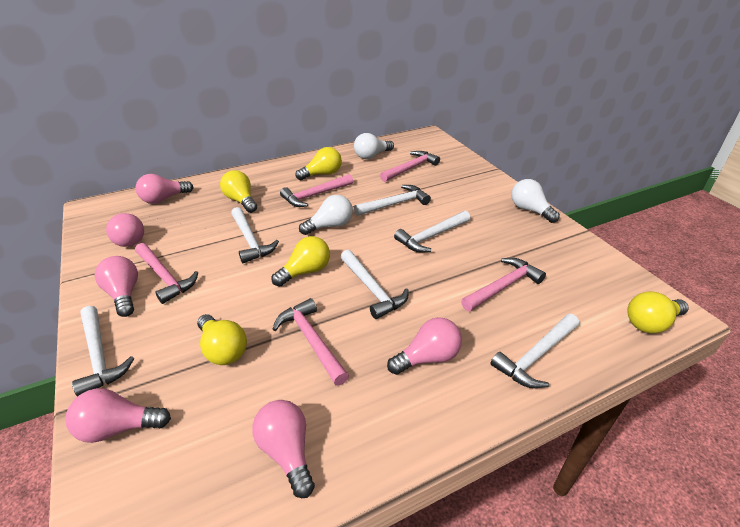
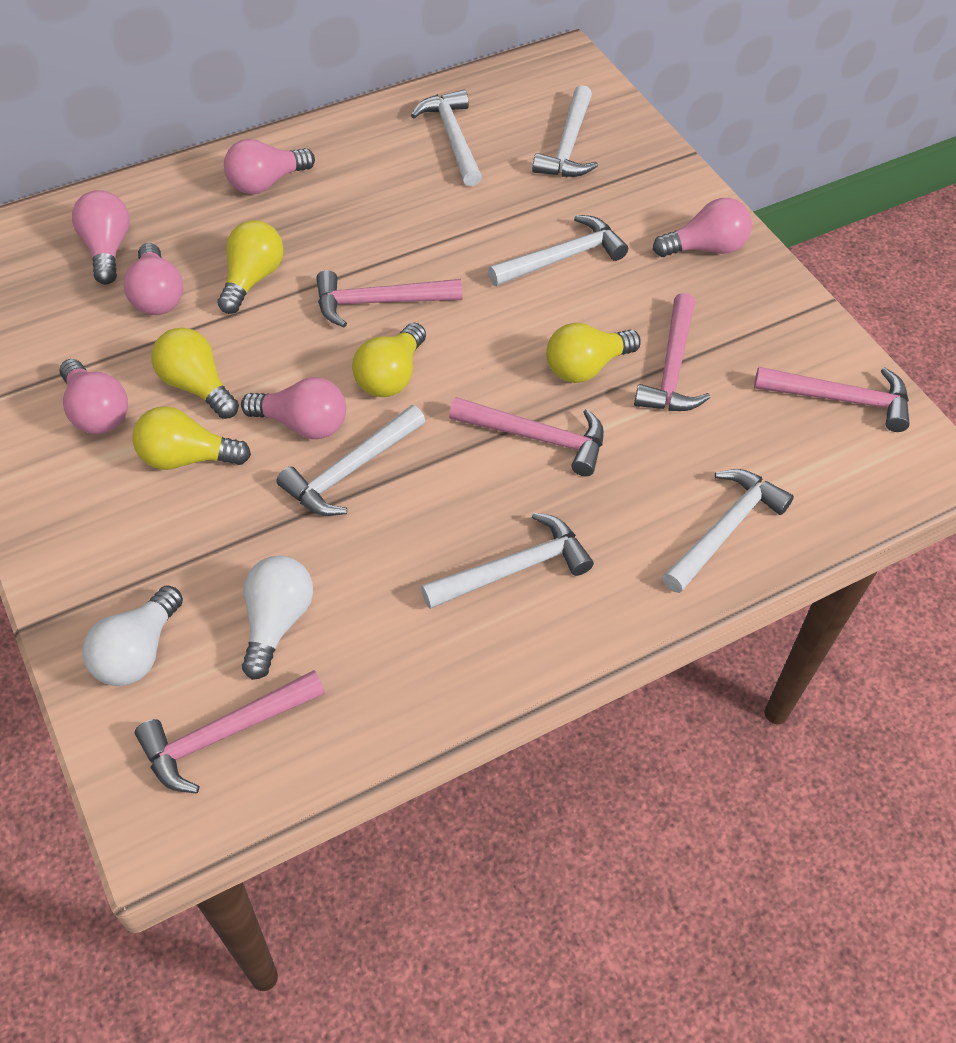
white light bulb: [299,195,353,235] [354,133,394,159] [511,179,560,223] = 3 -> [82,585,183,686] [242,556,313,680] = 2

